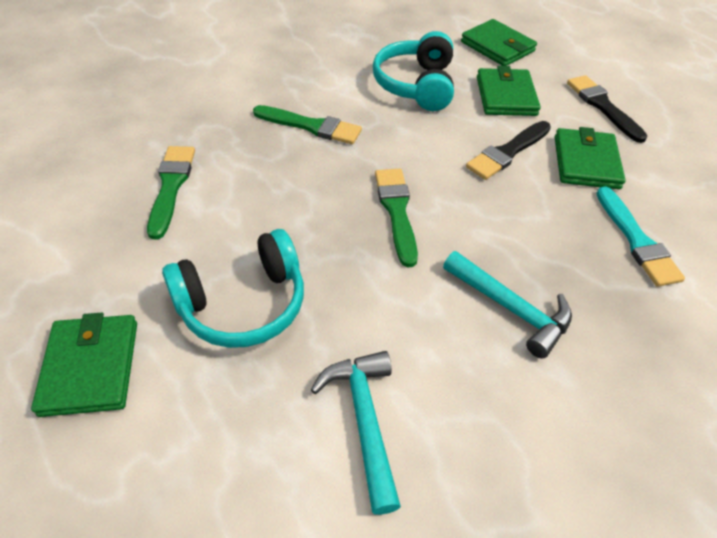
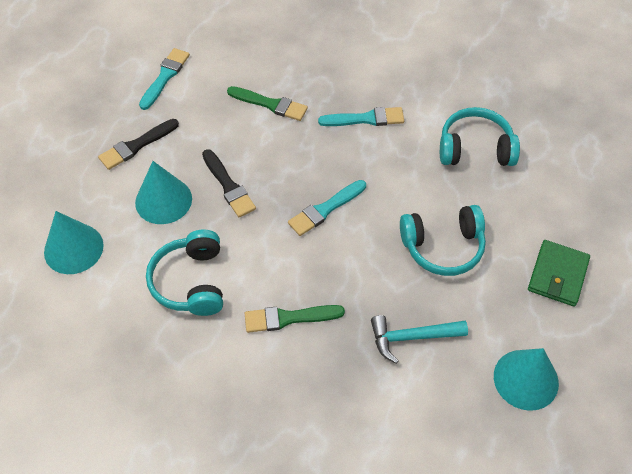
green brush: [147,146,195,239] [253,105,362,144] [375,169,418,267] = 3 -> [227,86,308,121] [245,305,345,333] = 2
green wallet: [31,313,137,417] [461,19,537,66] [477,66,541,116] [555,127,626,189] = 4 -> [528,240,590,307] = 1
turquoise brush: [596,186,685,287] = 1 -> [139,48,190,110] [288,180,366,236] [318,107,404,126] = 3
turquoise cone: none = 0 -> [44,211,104,274] [135,161,192,224] [494,348,559,411] = 3
turquoise hammer: [311,351,401,515] [443,251,572,359] = 2 -> [371,315,468,364] = 1
turquoise headphones: [162,229,304,348] [373,31,454,111] = 2 -> [146,230,223,316] [400,205,486,276] [440,107,520,166] = 3

